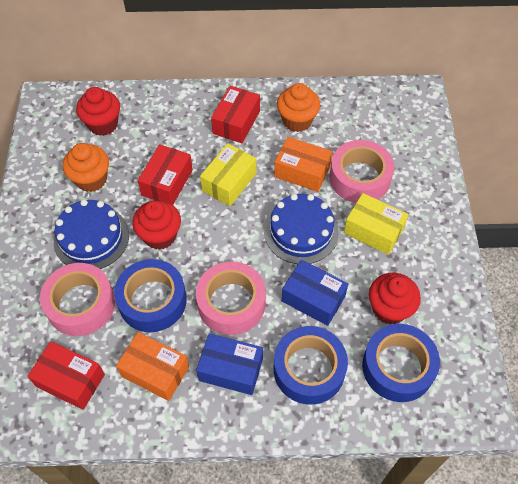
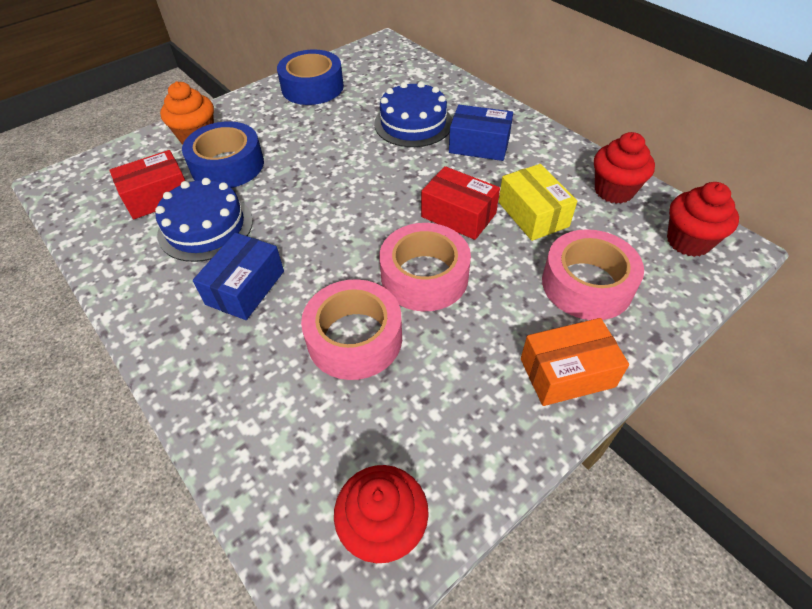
blue tape: [114,259,187,332] [274,326,348,405] [362,324,440,402] = 3 -> [182,121,264,188] [277,50,344,105] = 2
orange box: [116,332,189,401] [274,137,332,192] = 2 -> [521,318,629,406] = 1
orange cupcake: [63,143,109,192] [277,83,320,132] = 2 -> [160,81,214,144] = 1
red box: [27,341,105,410] [138,144,193,205] [211,86,260,143] = 3 -> [109,150,185,219] [421,166,500,240] = 2
yellow box: [200,143,256,206] [344,193,408,255] = 2 -> [499,164,577,241] = 1

